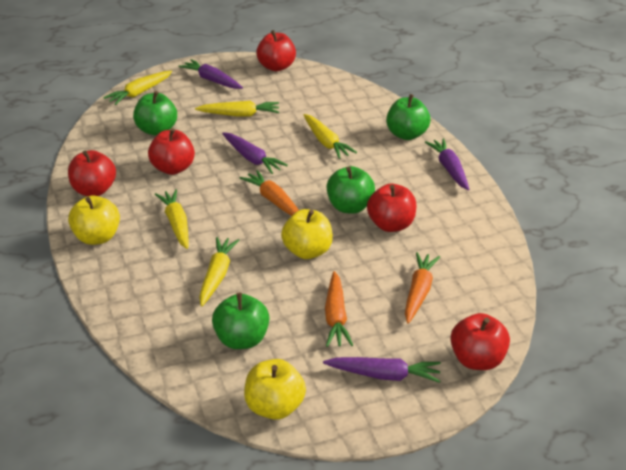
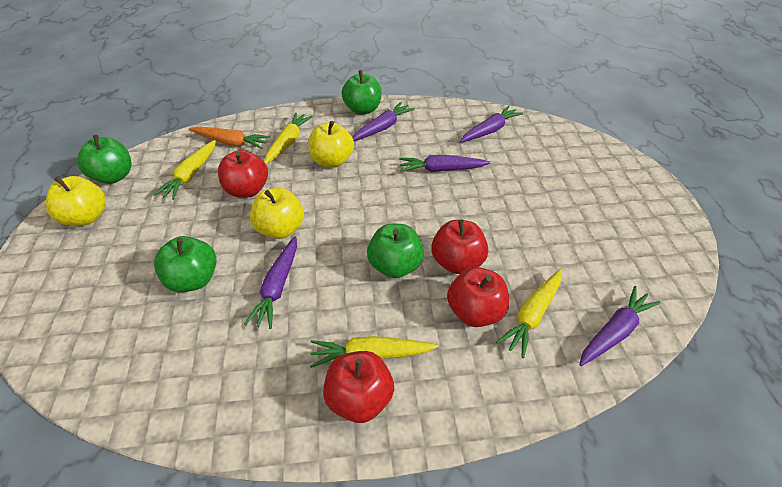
orange carrot: [240,170,299,216] [325,271,353,347] [405,252,440,324] = 3 -> [189,127,270,149] = 1
purple carrot: [179,59,243,89] [222,132,288,174] [323,357,441,383] [425,138,470,190] = 4 -> [244,236,297,329] [352,102,415,141] [399,155,491,172] [460,106,523,142] [579,286,660,366] = 5
red apple: [68,150,116,196] [148,128,195,175] [256,30,296,71] [367,184,416,232] [450,313,510,370] = 5 -> [218,150,268,198] [323,351,394,423] [431,220,488,274] [447,267,509,327] = 4
yellow carrot: [103,71,172,105] [155,189,189,249] [195,101,279,117] [199,237,240,306] [304,114,357,159] = 5 -> [154,140,216,200] [264,113,313,164] [310,336,438,368] [496,269,562,358] = 4

